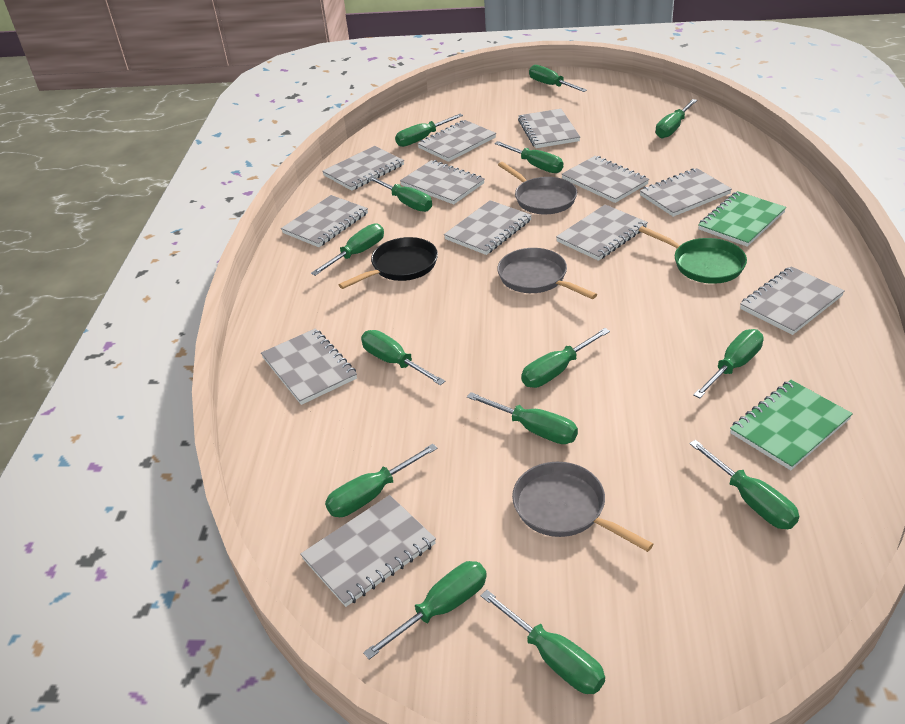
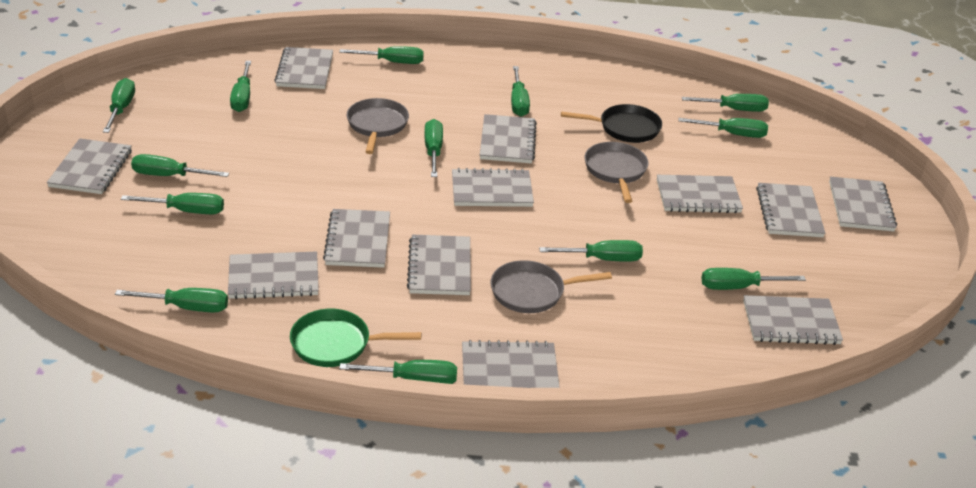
green notebook: [698,191,786,247] [730,380,853,470] = 2 -> none = 0
green screwdriver: [311,223,384,276] [325,444,438,517] [361,330,445,385] [363,561,487,660] [368,176,432,212] [395,114,463,147] [467,392,578,444] [481,590,605,694] [494,141,563,173] [521,328,610,388] [529,65,587,92] [655,99,697,139] [689,440,799,529] [693,329,764,398] = 14 -> [103,78,135,133] [115,288,228,313] [121,193,224,214] [131,154,229,177] [230,61,251,112] [339,46,424,64] [339,360,457,384] [424,119,443,177] [511,66,530,117] [539,240,643,262] [678,118,768,138] [682,94,769,112] [701,268,806,290] = 13

